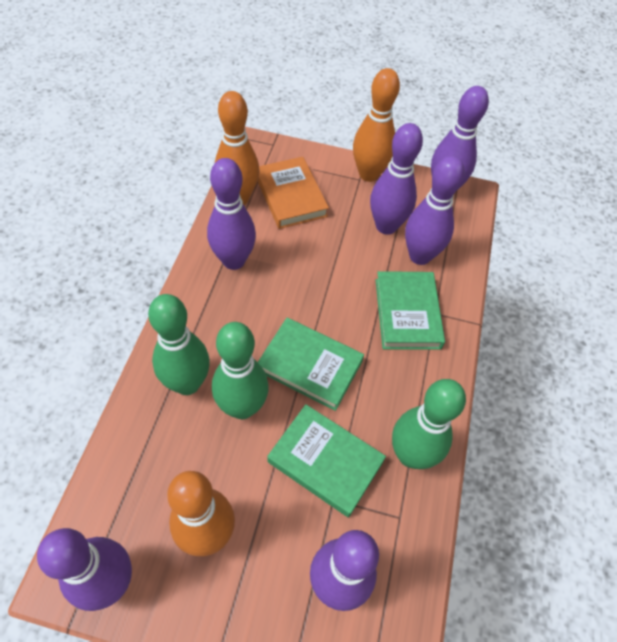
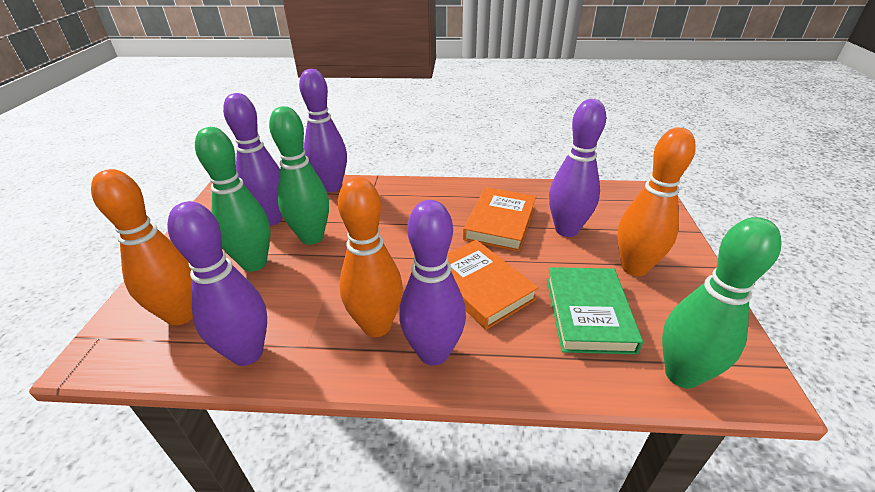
green book: [258,318,364,411] [267,404,386,517] [376,271,445,350] = 3 -> [547,267,643,354] = 1
orange book: [258,157,329,229] = 1 -> [447,240,539,330] [463,187,536,252] = 2
purple bowling pin: [37,528,132,611] [207,158,256,270] [310,530,379,611] [370,123,423,235] [405,155,465,265] [431,86,489,190] = 6 -> [167,201,267,366] [223,93,282,226] [299,69,347,192] [399,200,466,366] [549,99,606,237] = 5

